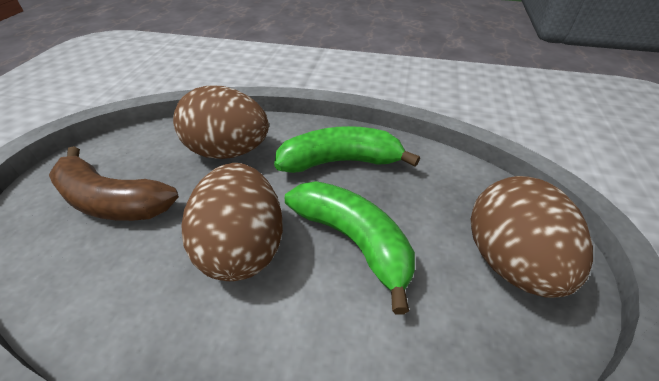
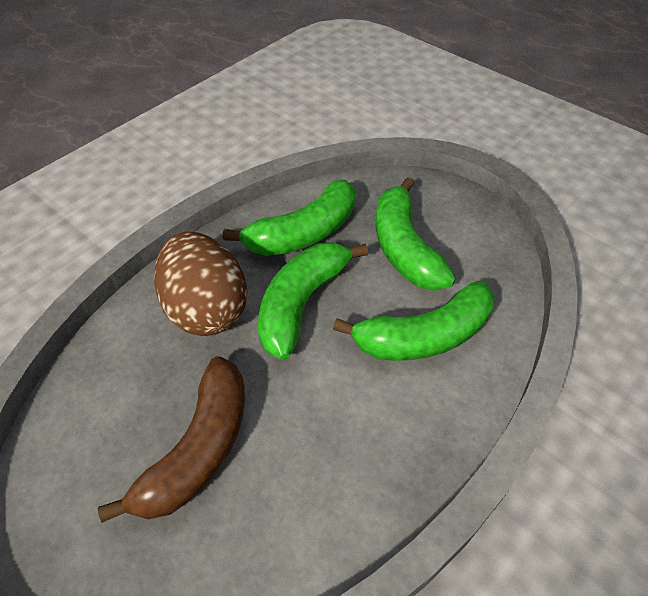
brown egg: [173,85,269,159] [182,163,283,281] [471,176,593,298] = 3 -> [154,232,247,336] = 1
green banana: [274,126,420,173] [285,181,415,315] = 2 -> [223,179,355,256] [258,242,368,360] [333,281,494,361] [376,177,456,291] = 4

